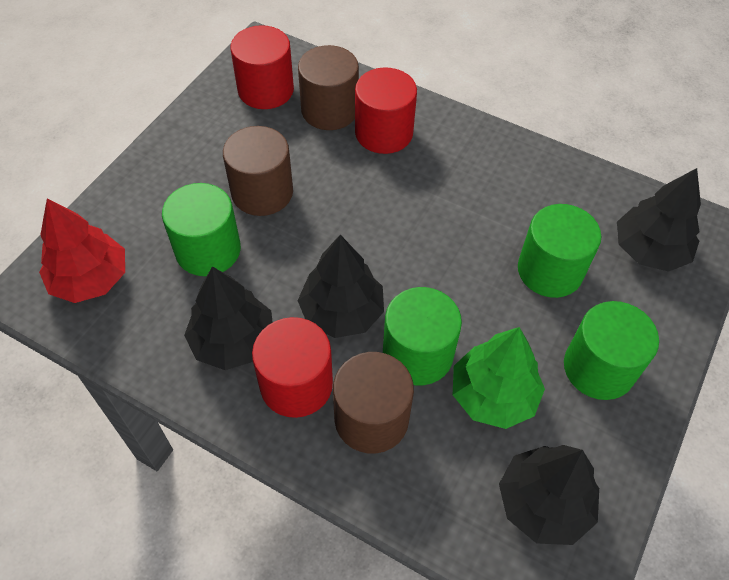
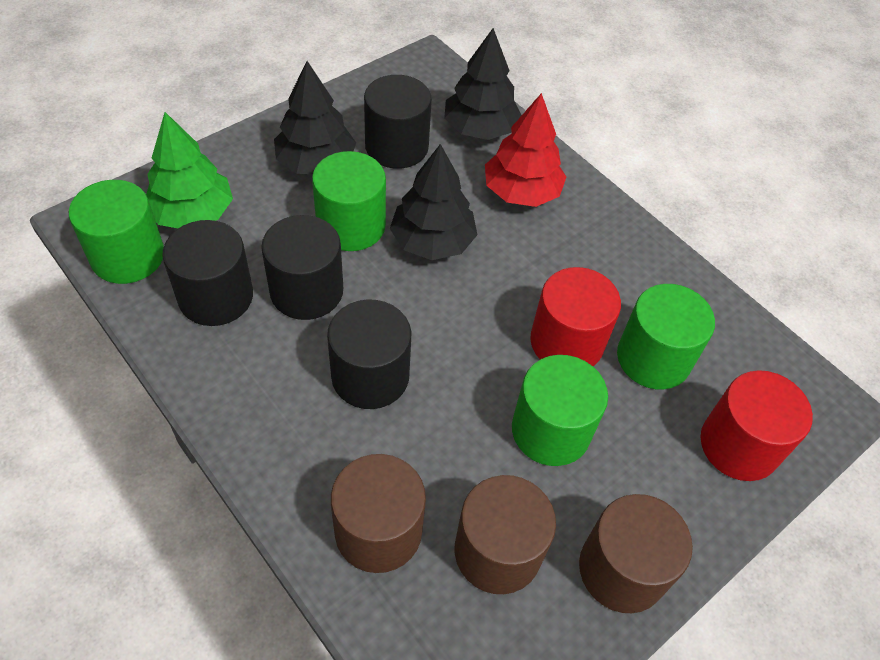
black cylinder: none = 0 -> [162,220,253,326] [261,215,343,320] [327,299,411,409] [364,75,432,169] = 4
black tree: [184,266,273,370] [298,235,384,338] [499,445,599,545] [617,168,701,272] = 4 -> [274,61,356,174] [390,144,477,260] [444,28,522,140] = 3
red cylinder: [230,25,294,109] [252,317,333,418] [355,67,417,154] = 3 -> [530,267,621,366] [700,370,813,481] = 2

